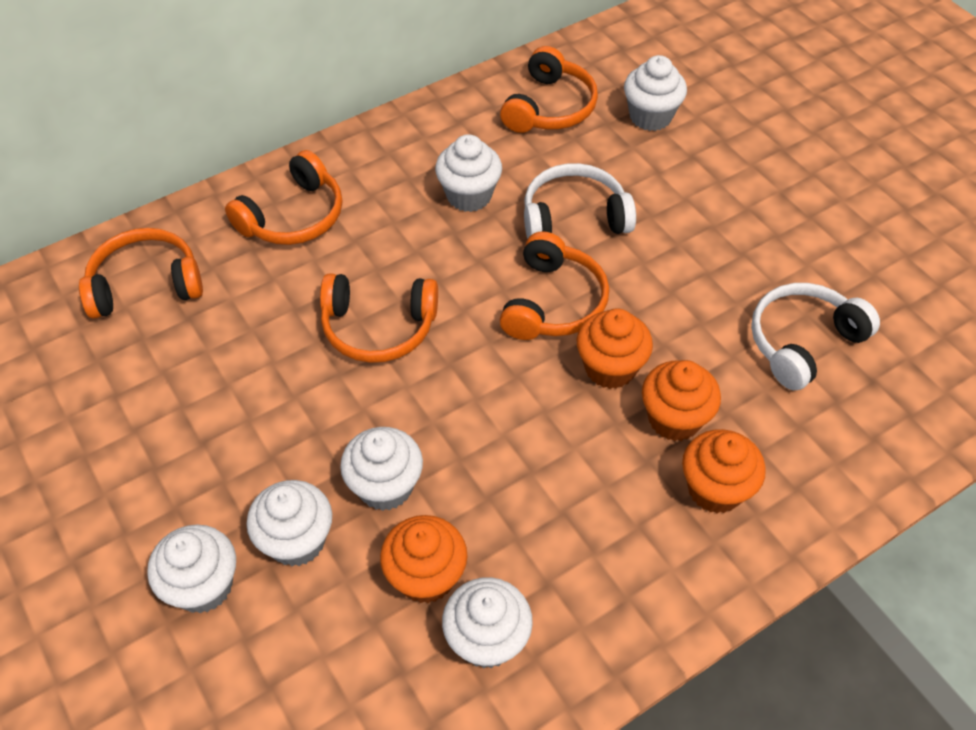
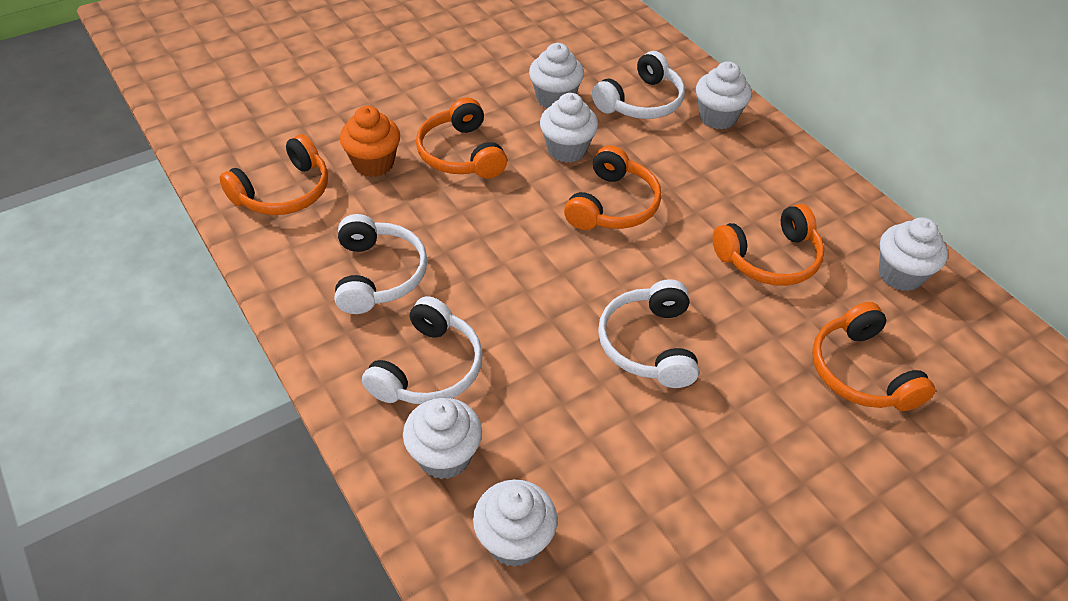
orange cupcake: [380,515,468,603] [577,309,653,389] [642,360,721,441] [682,429,766,514] = 4 -> [340,106,400,177] = 1
white headphones: [524,163,636,239] [751,283,880,390] = 2 -> [335,214,428,314] [362,296,483,404] [592,51,685,119] [598,279,699,388] = 4

